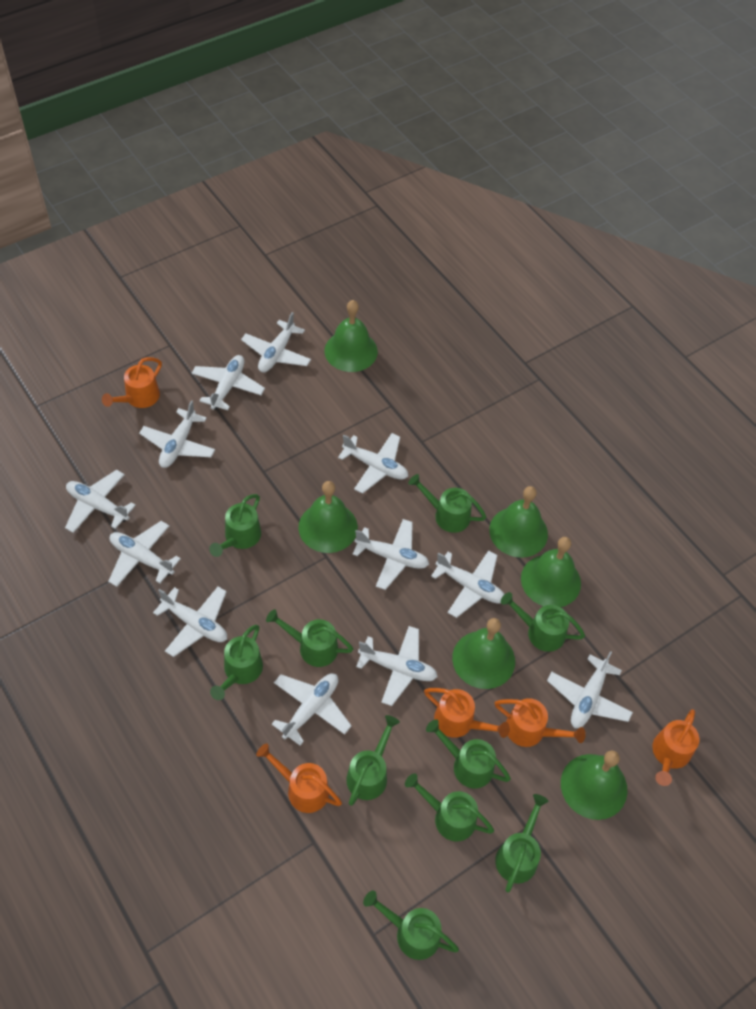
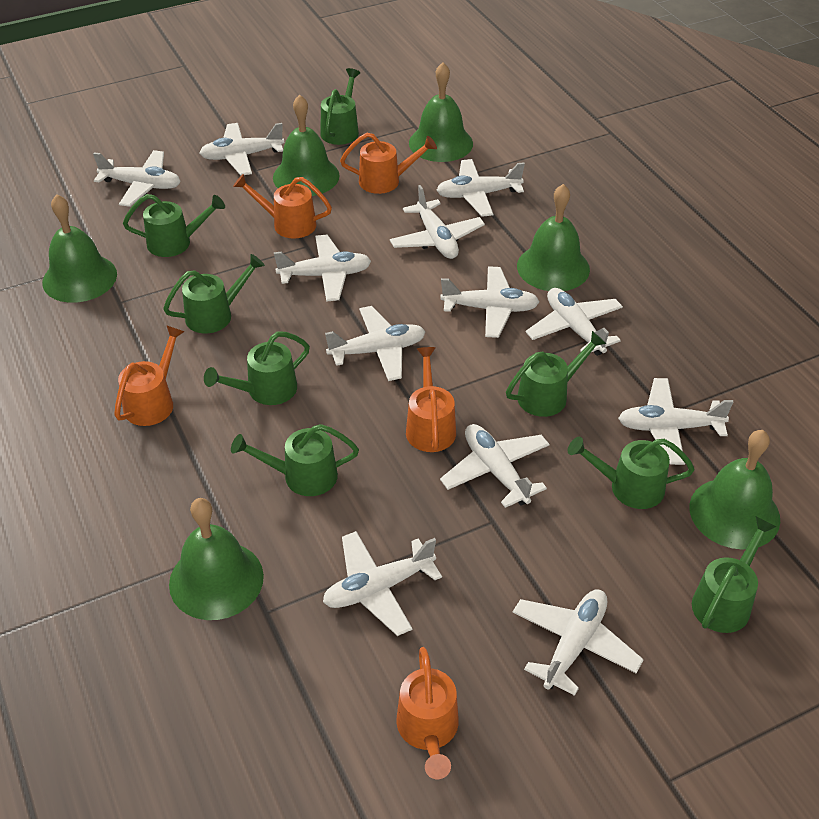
green watering can: [209,494,261,557] [210,625,263,700] [266,609,353,667] [346,715,400,806] [363,891,459,960] [405,773,494,842] [408,474,486,533] [426,719,511,788] [495,794,549,893] [501,592,585,652] = 10 -> [123,194,225,257] [163,254,265,333] [204,331,310,405] [231,424,359,496] [320,68,360,145] [506,331,606,417] [568,437,695,509] [692,517,776,633] = 8

